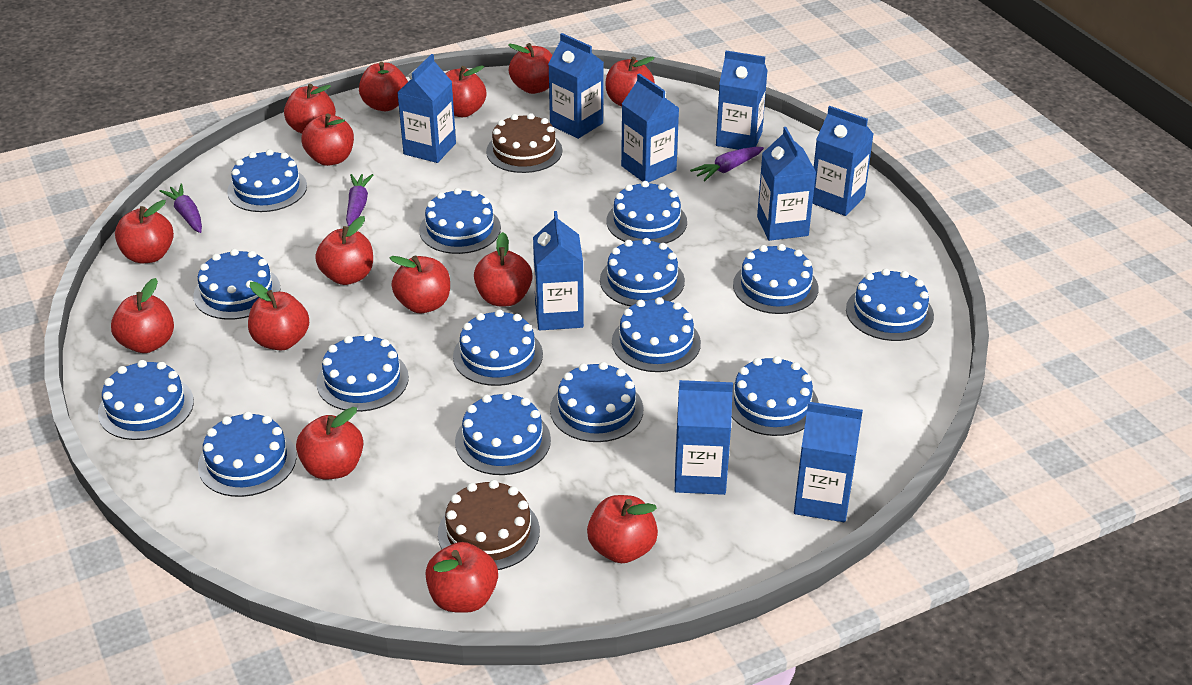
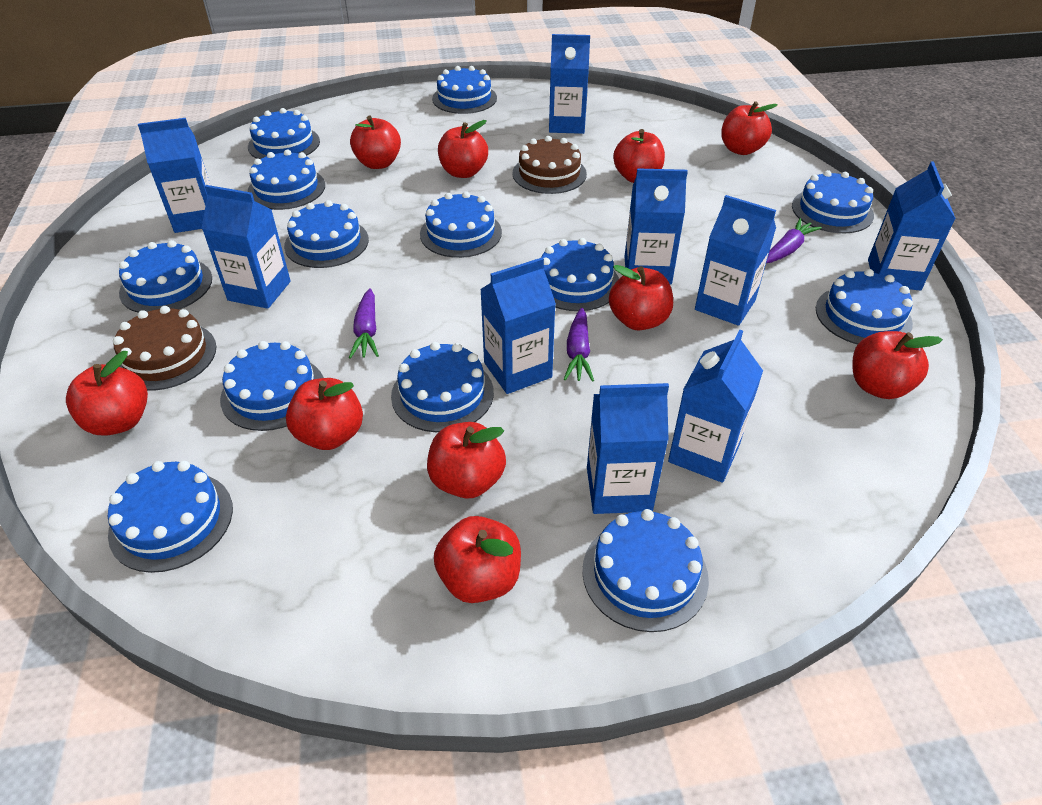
blue cake: [98,360,194,440] [193,249,281,320] [198,411,296,497] [227,149,307,212] [316,334,409,412] [419,188,501,254] [453,310,543,386] [455,392,551,475] [550,362,644,442] [600,238,685,306] [607,181,687,243] [612,297,701,372] [732,356,819,436] [733,244,819,314] [846,268,934,341] = 15 -> [108,461,233,573] [119,240,212,312] [220,341,324,431] [247,150,325,210] [248,108,320,159] [284,200,369,268] [391,342,494,432] [420,191,502,258] [432,66,497,114] [541,238,619,311] [582,509,709,632] [792,170,874,233] [816,269,913,344] = 13
red apple: [111,278,174,353] [115,200,174,263] [248,282,309,351] [284,84,336,134] [296,407,363,479] [301,113,354,166] [315,216,373,285] [359,62,408,111] [389,256,450,313] [426,542,498,613] [445,65,487,117] [474,232,533,306] [508,43,553,94] [587,495,658,563] [606,56,655,106] = 15 -> [66,351,148,436] [286,378,363,450] [350,116,401,169] [427,422,506,498] [434,516,521,603] [438,120,488,178] [609,265,673,330] [613,129,665,183] [721,101,778,155] [852,331,943,399] = 10

